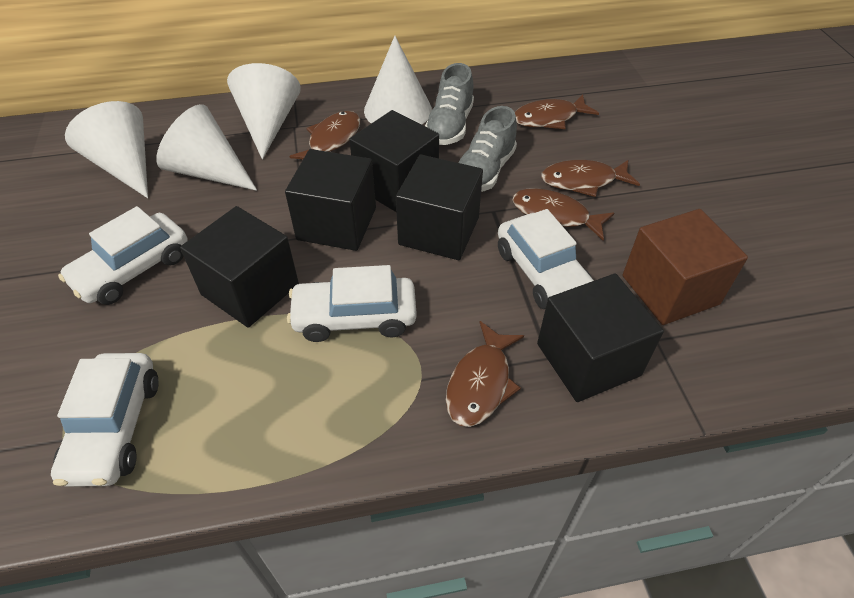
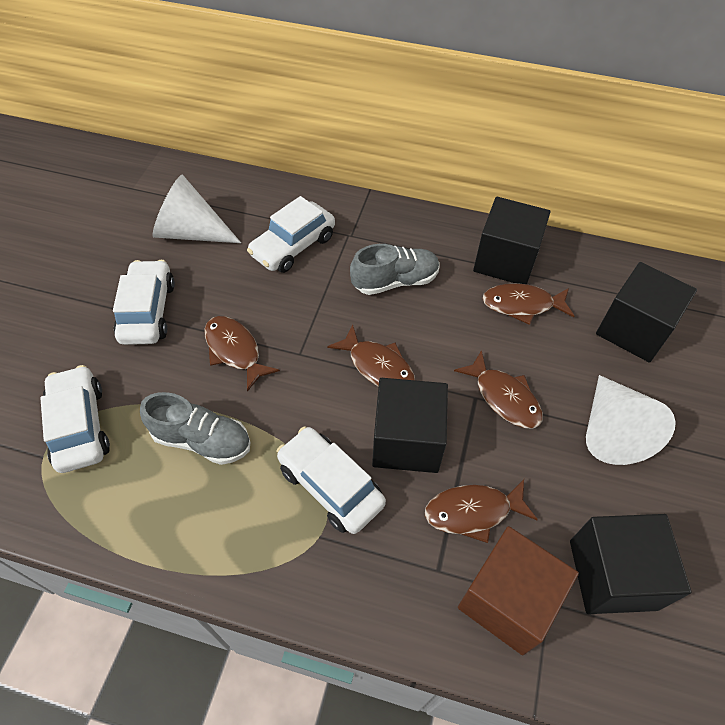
black cube: [180,206,299,328] [285,149,376,251] [349,110,439,212] [396,155,483,260] [537,273,664,402] = 5 -> [372,378,448,473] [473,197,550,284] [570,514,691,614] [596,262,697,362] = 4
white cone: [65,101,148,198] [156,104,257,191] [227,63,301,159] [364,36,432,125] = 4 -> [153,175,241,243] [586,375,676,465] = 2

